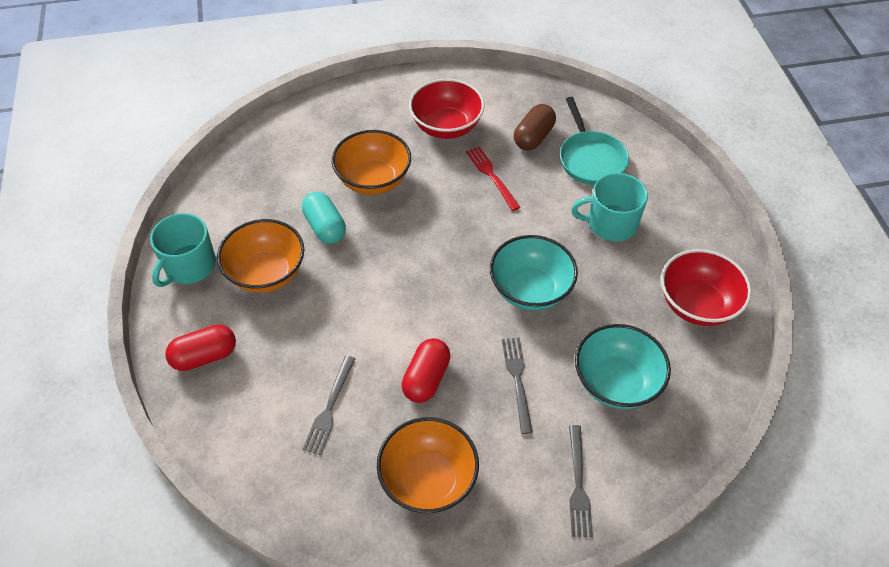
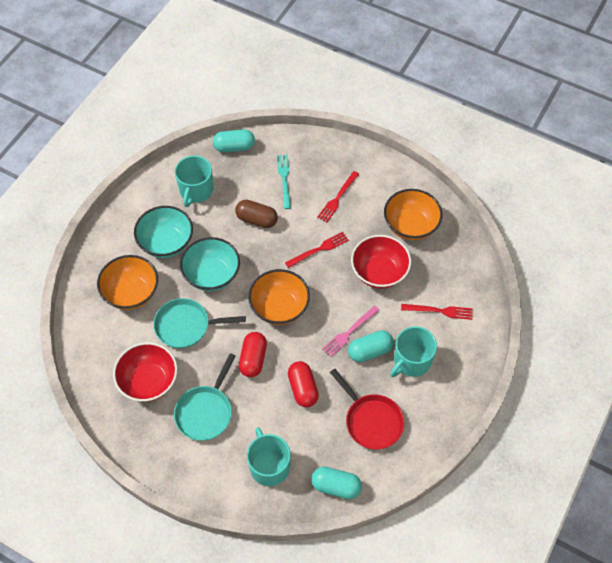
grey fork: [302,356,356,455] [502,337,533,434] [569,425,593,537] = 3 -> none = 0
pink fork: none = 0 -> [322,305,379,357] = 1
red fork: [466,146,520,211] = 1 -> [285,232,349,268] [317,171,359,222] [401,304,473,320] = 3
red pan: none = 0 -> [330,369,404,450] = 1
turquoise capsule: [302,192,346,244] = 1 -> [213,129,255,152] [311,467,362,499] [348,330,394,362] = 3
turquoise fork: none = 0 -> [277,154,291,209] = 1
turquoise mug: [150,213,216,287] [571,173,648,241] = 2 -> [175,155,214,207] [247,427,291,486] [390,326,437,377] = 3
turquoise pan: [560,97,629,185] = 1 -> [153,298,246,348] [174,353,236,441] = 2

